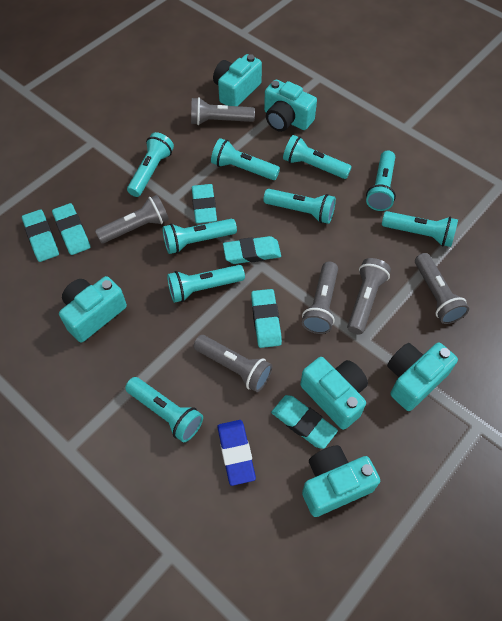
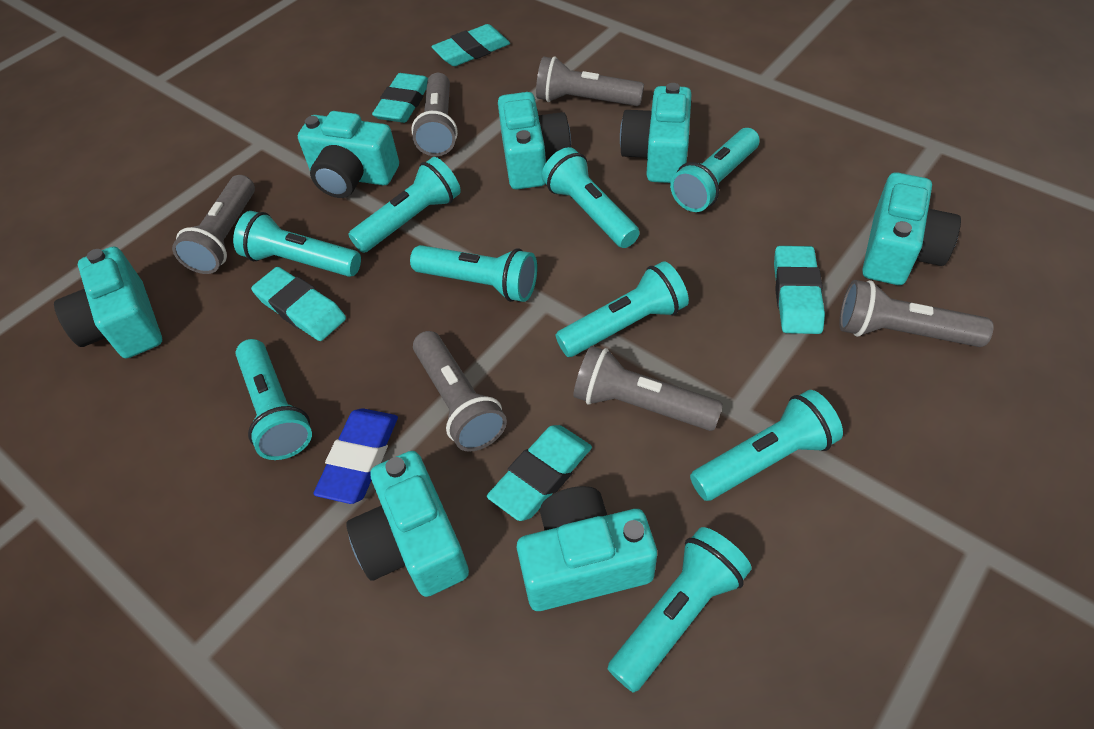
turquoise camera: [59,276,127,342] [213,54,262,106] [264,80,317,132] [300,357,368,430] [302,445,380,517] [387,343,458,411] = 6 -> [54,247,162,358] [298,111,399,198] [346,451,469,597] [498,92,571,189] [517,486,657,611] [620,83,692,183] [862,172,961,285] = 7
turquoise eraser: [22,209,59,262] [52,203,90,255] [192,184,217,223] [223,236,281,264] [251,289,282,348] [271,395,338,449] = 6 -> [251,267,346,341] [372,73,428,123] [431,24,510,66] [487,425,592,521] [774,246,825,334] = 5

